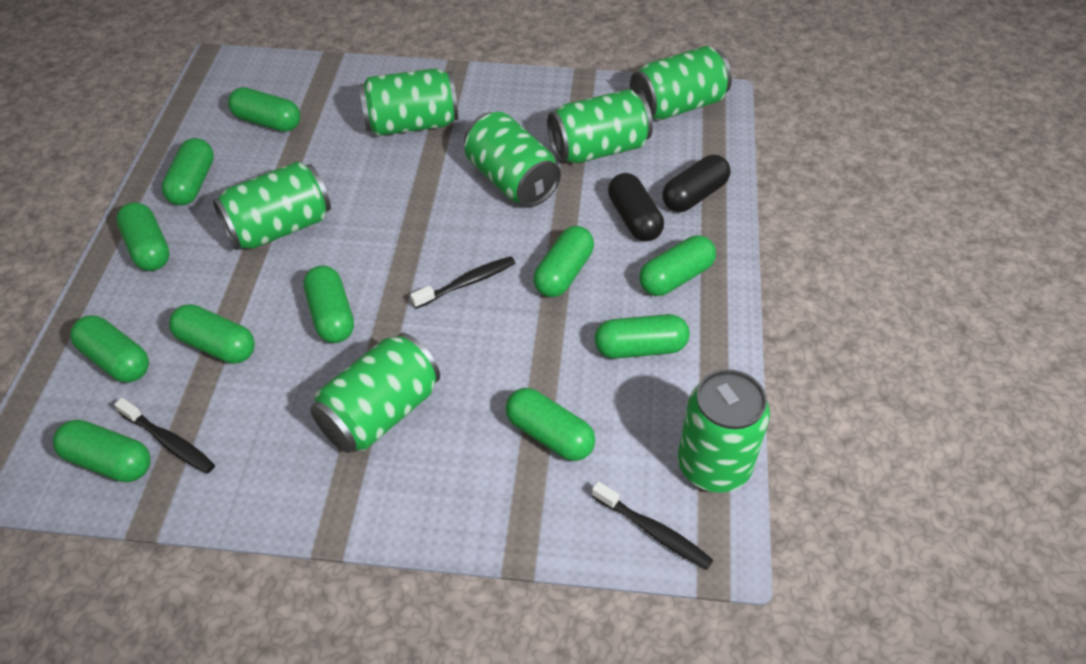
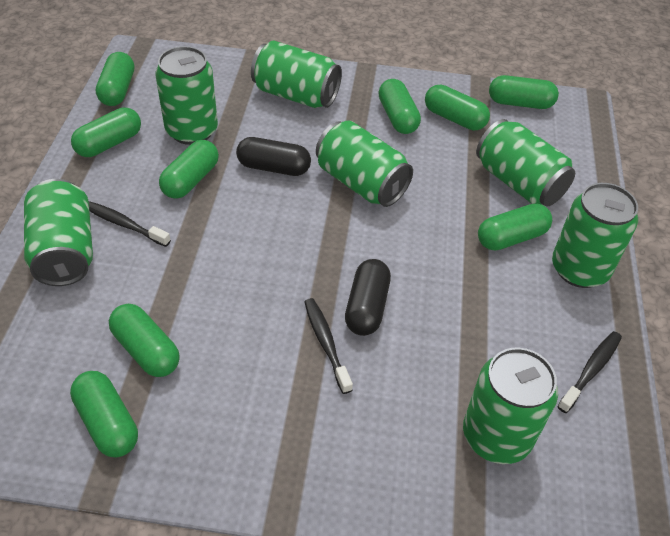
green capsule: [53,419,151,482] [70,315,149,382] [116,202,170,271] [162,138,214,205] [169,304,255,364] [228,87,301,132] [303,266,354,343] [505,388,595,461] [533,226,594,297] [595,314,690,359] [639,235,716,296] = 11 -> [70,371,138,457] [71,107,141,157] [96,52,134,106] [109,304,180,377] [159,140,219,199] [378,79,421,134] [425,85,490,130] [478,204,552,250] [489,75,559,109] = 9

